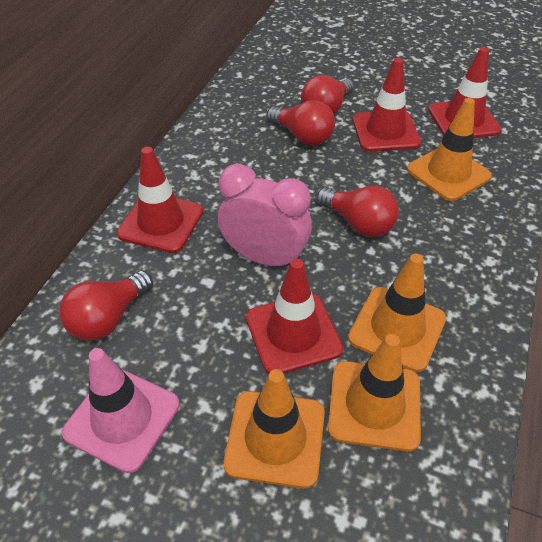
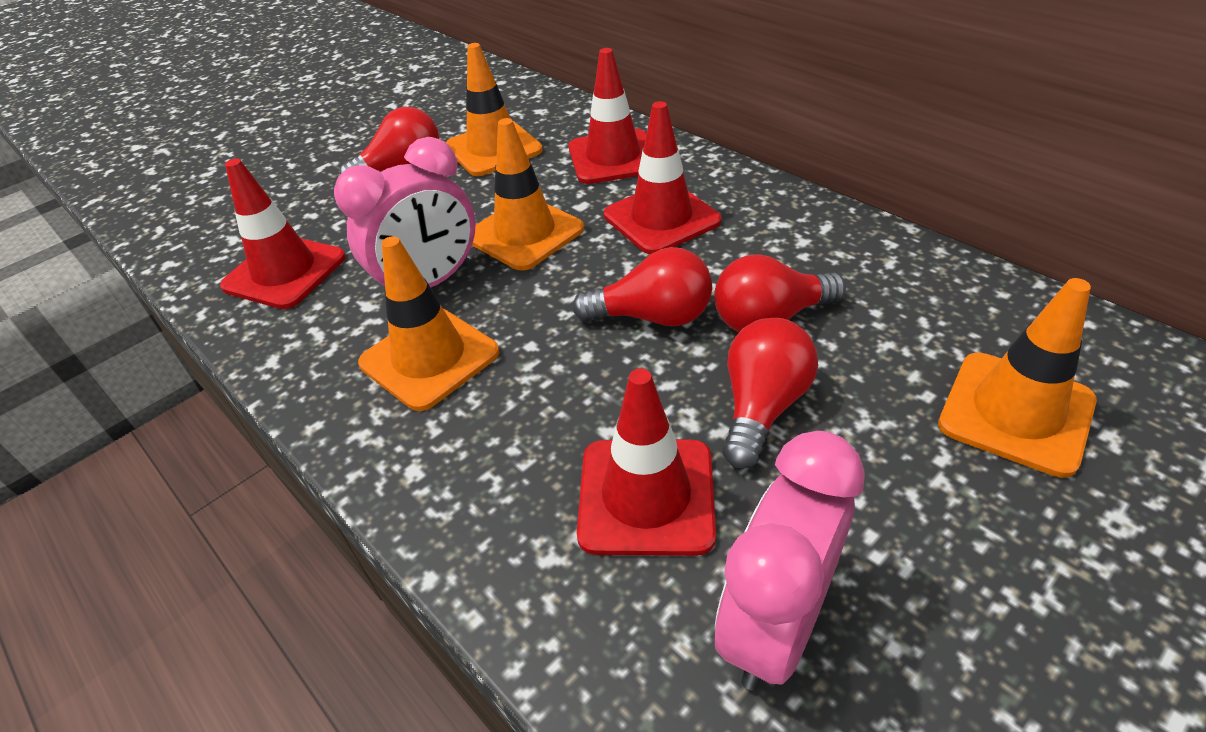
pink clock: [218,164,312,266] = 1 -> [334,137,476,287] [715,431,865,691] = 2
pink traffic cone: [62,348,180,473] = 1 -> none = 0

